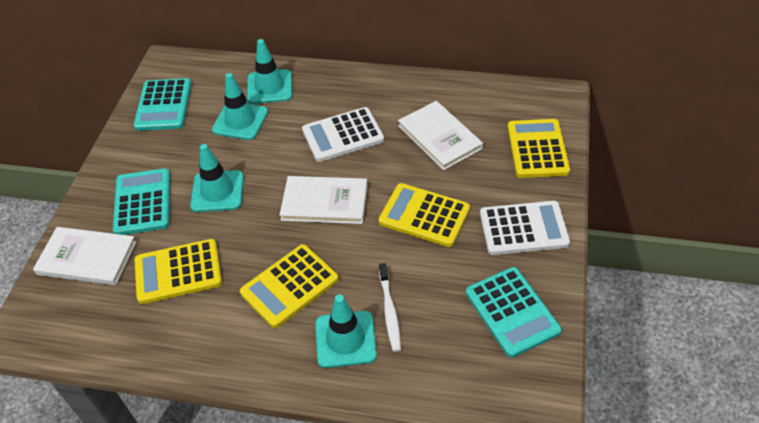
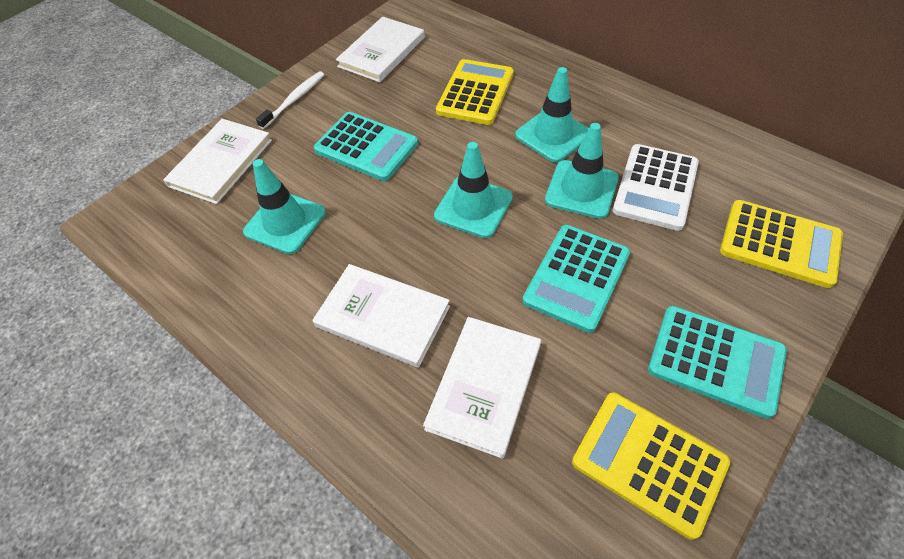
white book: [33,227,136,285] [280,176,367,224] [398,101,483,170] = 3 -> [163,119,272,204] [312,264,450,368] [336,17,425,82] [423,317,541,459] = 4
white calculator: [302,107,384,162] [480,201,570,255] = 2 -> [613,144,699,231] = 1
yellow calculator: [134,239,222,304] [240,244,339,328] [379,183,470,247] [508,119,570,178] = 4 -> [436,59,514,125] [572,392,730,540] [720,200,843,288] = 3

